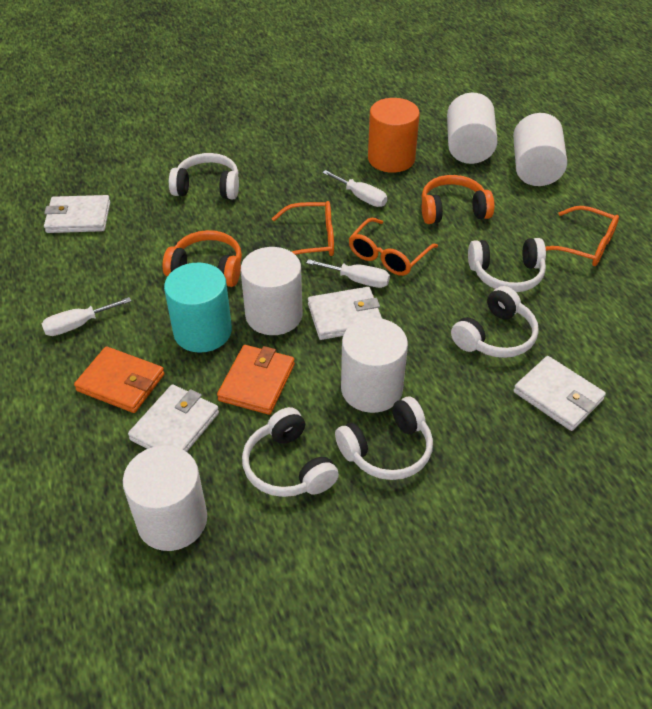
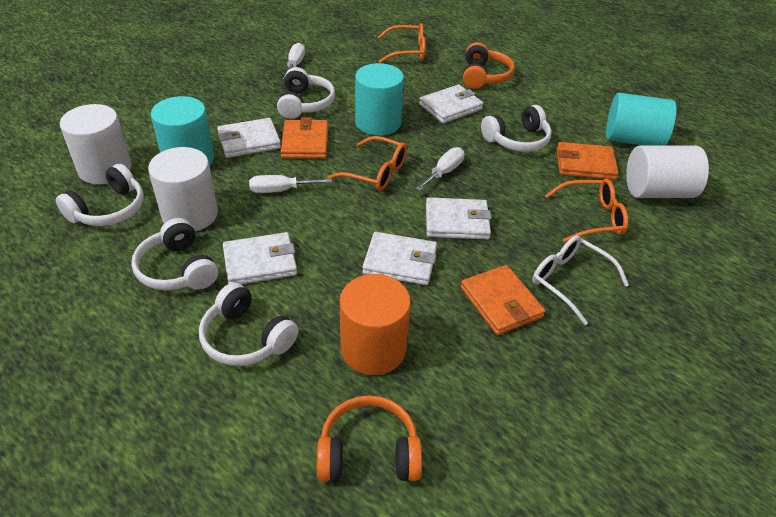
orange wallet: [74,346,165,413] [217,345,295,415] = 2 -> [280,117,328,159] [461,265,545,335] [556,142,619,180] = 3
turquoise cylinder: [164,262,232,353] = 1 -> [151,96,214,166] [355,63,404,136] [606,93,677,145] = 3
white cylinder: [123,446,207,551] [241,247,303,335] [341,318,408,413] [447,93,498,164] [513,113,567,186] = 5 -> [60,104,132,184] [148,147,218,231] [626,145,709,198] = 3
white glasses: none = 0 -> [532,235,629,325] = 1
white wallet: [44,195,110,233] [128,384,219,452] [308,287,382,340] [513,356,606,431] = 4 -> [217,118,281,158] [223,232,297,284] [362,232,437,285] [419,85,483,123] [426,197,492,240] = 5

